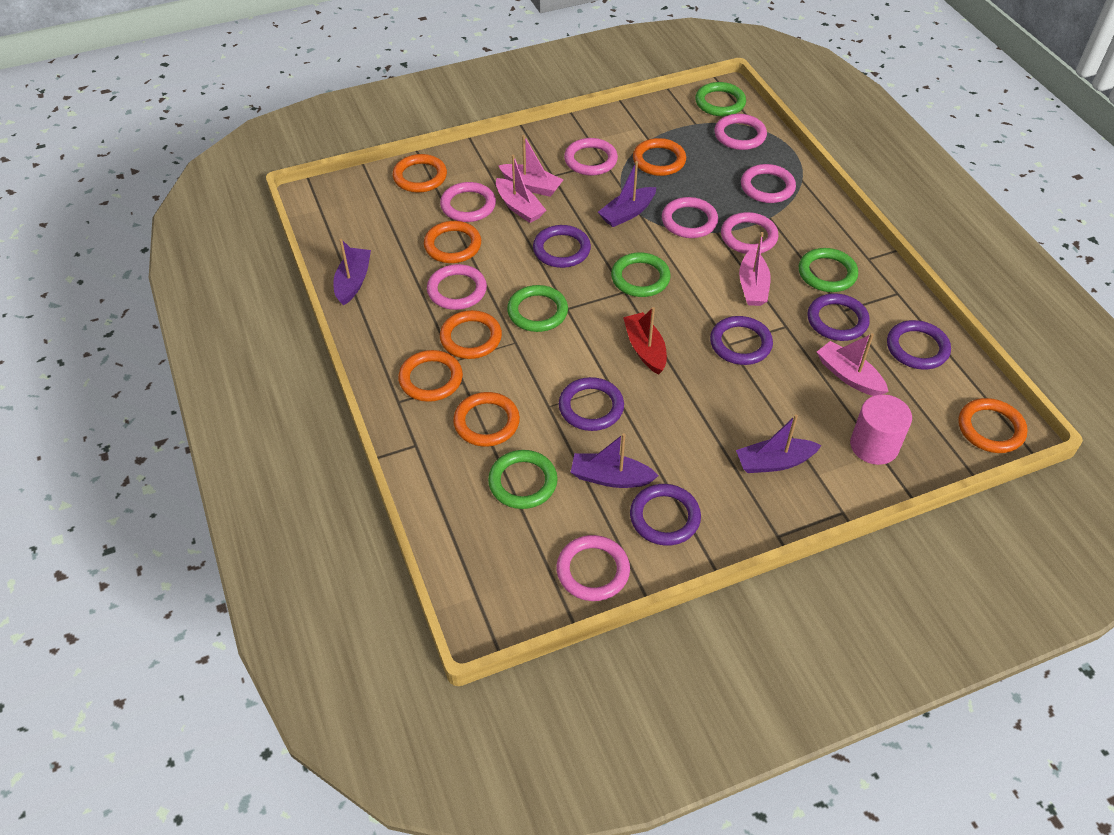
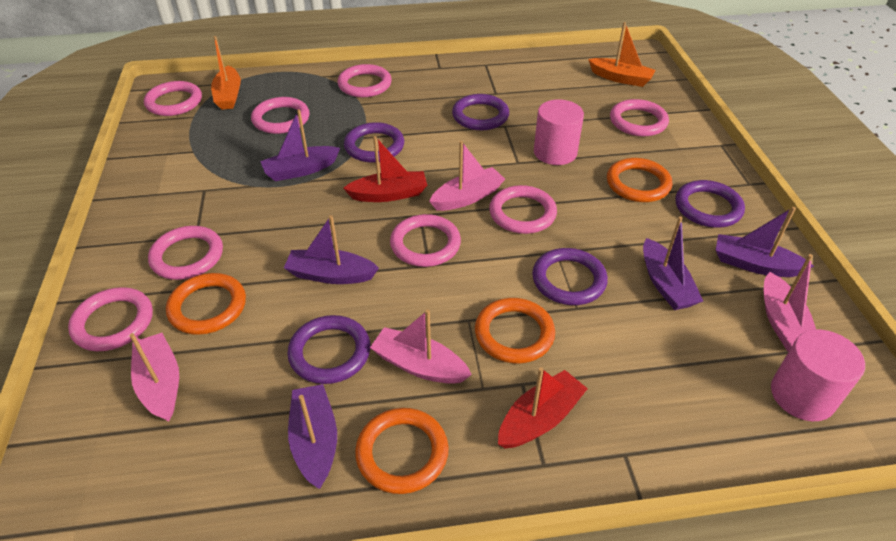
green ring: [488,450,558,509] [507,285,568,332] [611,252,671,297] [695,82,746,116] [799,248,858,292] = 5 -> none = 0
orange boat: none = 0 -> [211,36,241,110] [588,22,656,87] = 2
orange ring: [393,154,447,193] [398,350,463,402] [424,221,481,263] [440,310,502,359] [453,392,520,447] [633,138,686,176] [958,398,1028,453] = 7 -> [166,273,246,335] [355,408,449,494] [475,298,555,363] [607,158,672,202] = 4
pink cylinder: [850,394,912,465] = 1 -> [534,99,584,165] [771,329,865,421] = 2
purple boat: [333,239,371,306] [570,433,659,488] [598,161,656,227] [736,414,822,473] = 4 -> [260,109,340,181] [284,215,379,284] [288,384,337,489] [643,216,703,310] [716,207,814,277] = 5
purple ring: [533,225,591,268] [559,377,624,431] [630,484,701,546] [710,316,773,365] [807,294,870,341] [887,320,951,370] = 6 -> [287,315,370,384] [344,122,404,163] [452,94,509,130] [532,248,608,305] [675,180,745,228] = 5
red boat: [623,307,667,375] = 1 -> [343,136,427,202] [498,367,588,448] = 2

